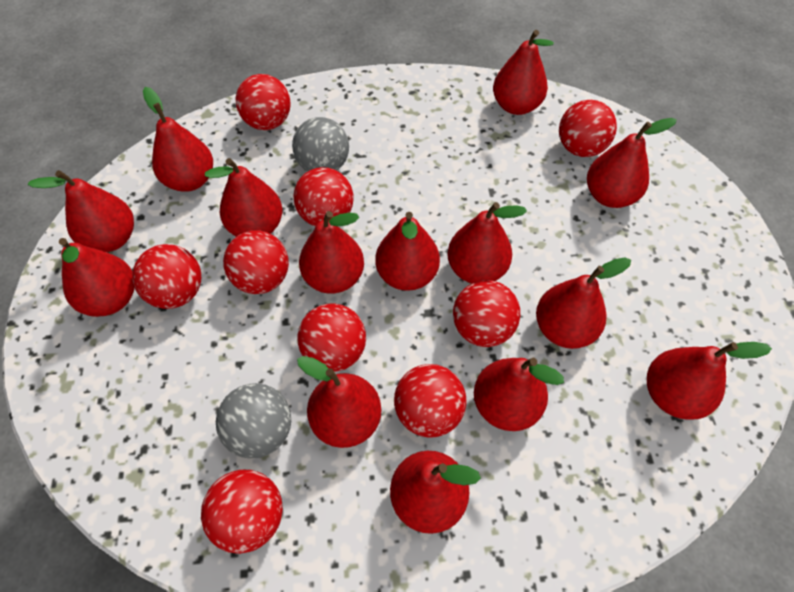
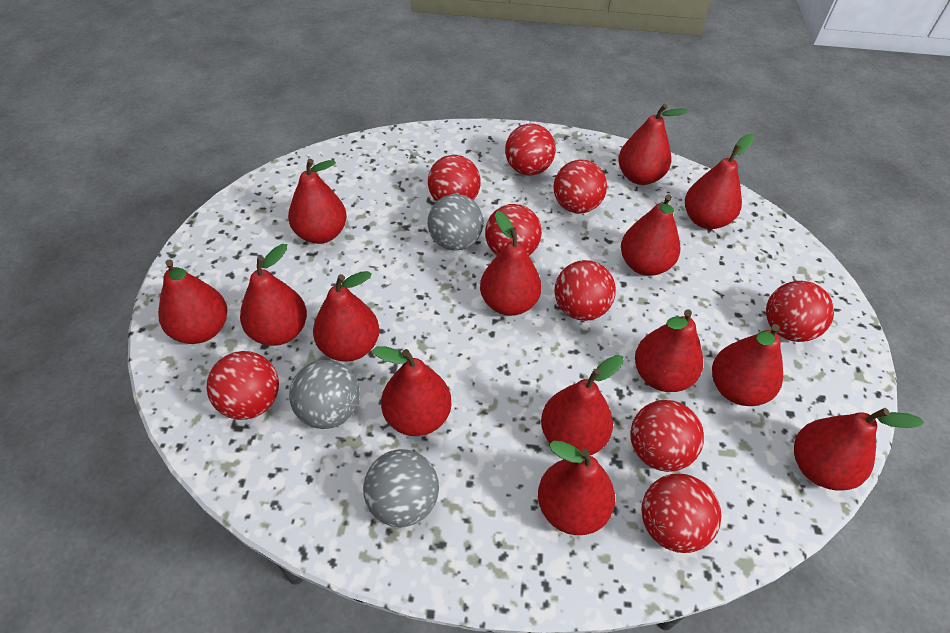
grey ball: [216,383,291,459] [292,117,349,171] = 2 -> [289,360,360,429] [363,449,439,527] [428,194,483,251] = 3

